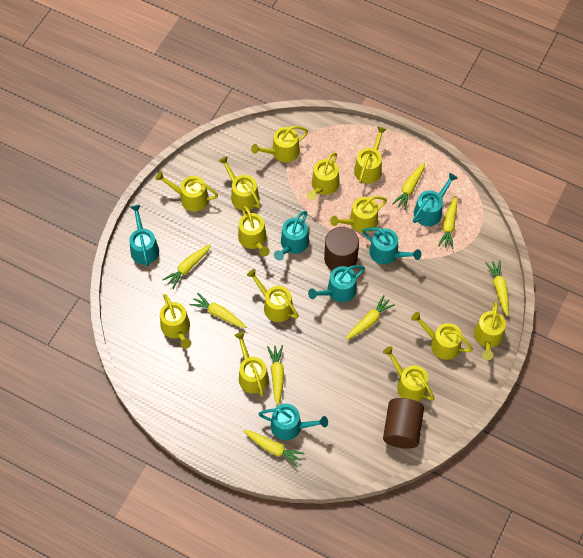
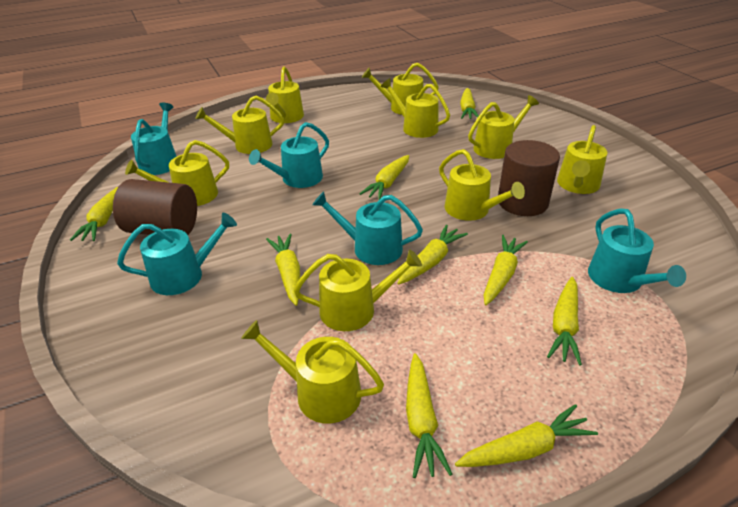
turquoise watering can: [129,205,159,267] [258,403,328,440] [274,211,309,261] [308,265,365,302] [362,227,421,264] [413,173,458,226] = 6 -> [117,213,237,295] [131,103,177,175] [249,122,329,188] [312,191,423,265] [588,208,686,293] = 5
yellow carrot: [162,244,211,289] [190,293,246,328] [243,430,304,467] [267,345,284,405] [346,295,395,340] [392,162,425,210] [438,196,457,249] [486,260,509,316] = 8 -> [70,187,118,241] [266,233,300,306] [360,155,409,200] [397,225,468,285] [406,353,453,478] [455,404,598,467] [460,88,478,119] [484,235,528,305] [547,277,582,365] = 9
yellow watering can: [155,171,218,212] [160,294,191,349] [219,156,261,211] [234,332,269,397] [238,205,270,257] [247,269,299,322] [251,126,308,162] [307,152,340,200] [330,196,387,233] [354,126,387,184] [383,346,435,401] [411,312,473,360] [474,302,506,360] = 13 -> [125,140,229,206] [195,96,284,154] [241,320,384,423] [266,67,304,123] [294,250,422,331] [362,63,439,115] [381,78,450,138] [439,149,525,221] [468,95,539,159] [557,125,607,194] = 10

